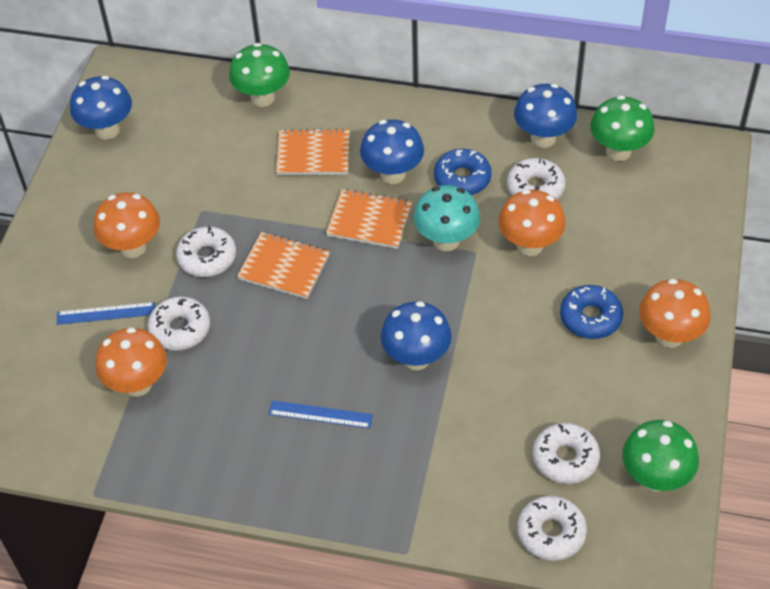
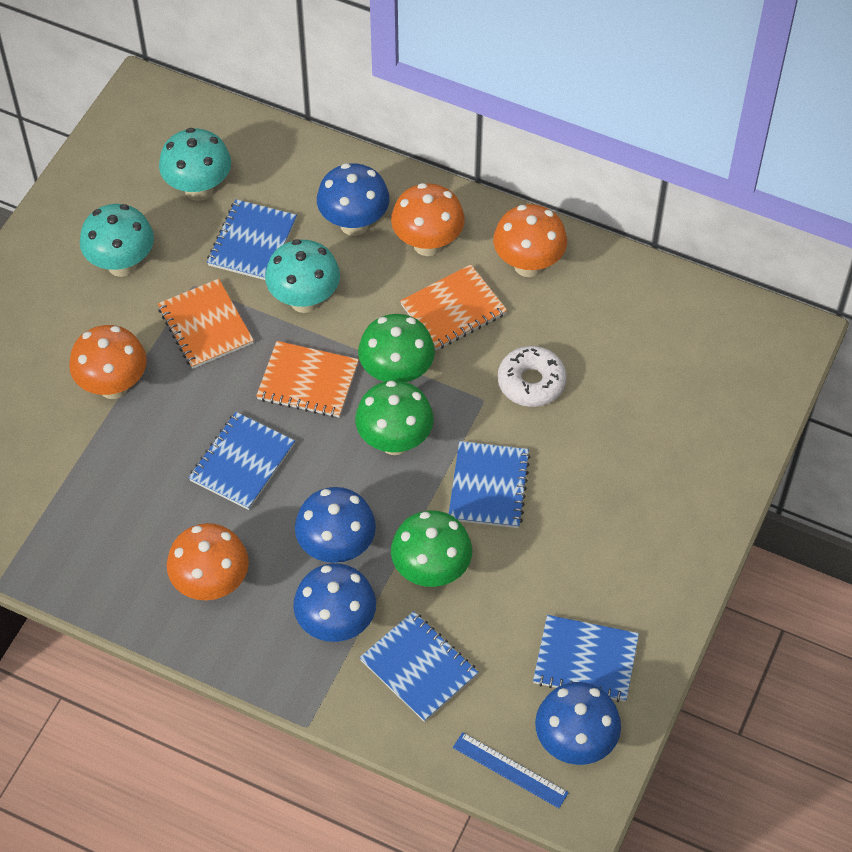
blue donut: [434,149,491,195] [560,285,623,339] = 2 -> none = 0
blue notebook: none = 0 -> [189,412,295,510] [207,199,297,280] [359,611,479,722] [449,441,531,528] [533,615,639,702] = 5
blue ruler: [57,302,155,325] [269,400,373,428] = 2 -> [453,732,569,808] = 1
turquoise mushroom: [413,185,480,251] = 1 -> [80,204,154,277] [159,128,231,201] [265,239,340,313] = 3
white donut: [148,296,210,351] [176,226,236,277] [507,158,565,199] [517,496,587,561] [533,423,600,484] = 5 -> [498,346,567,407] = 1

